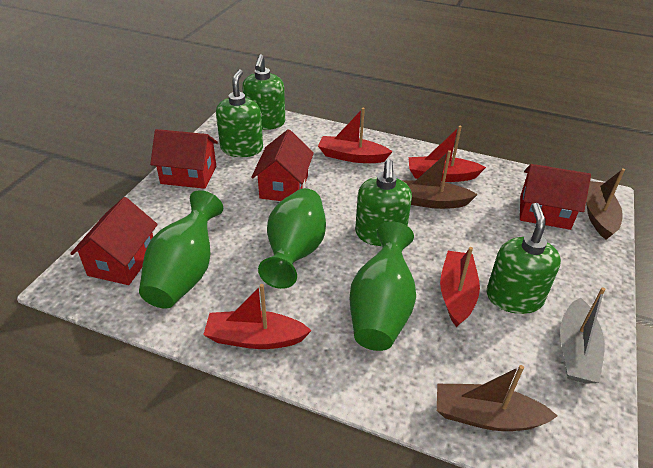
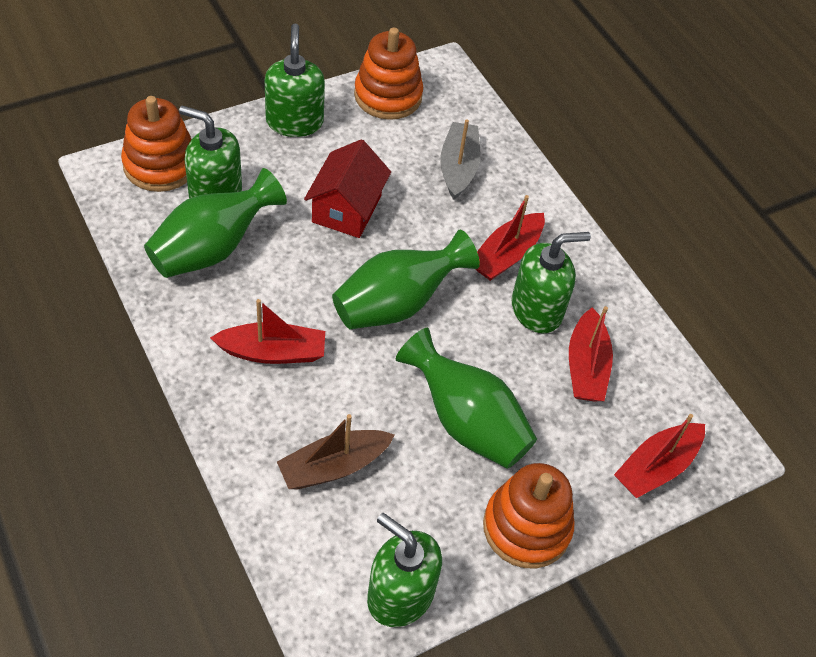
brown boat: [404,150,478,209] [437,365,558,431] [586,168,625,239] = 3 -> [277,414,394,489] = 1
orange stacking toy: none = 0 -> [121,96,192,192] [354,28,423,120] [483,463,574,568] = 3
red house: [70,197,158,285] [150,129,218,189] [251,129,314,201] [520,164,591,230] = 4 -> [304,139,391,238] = 1

